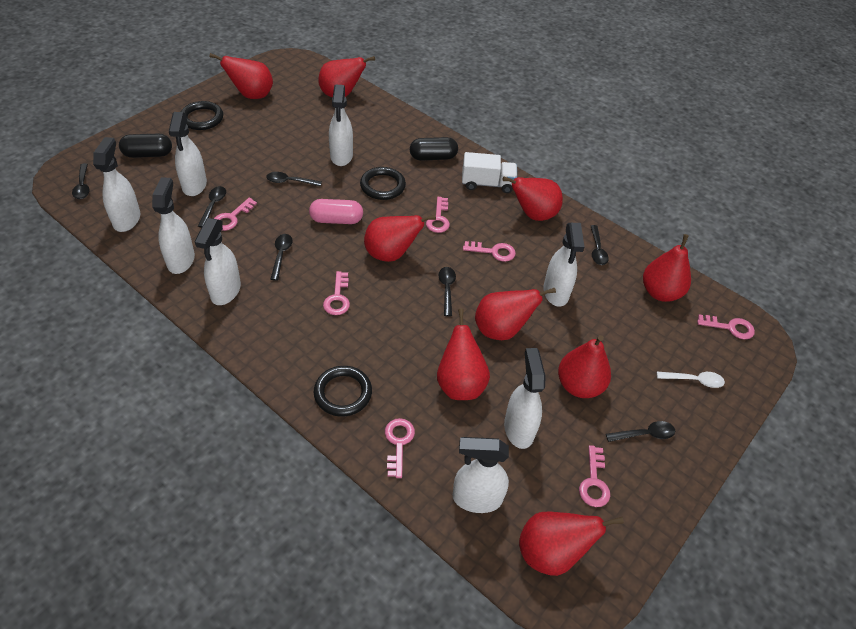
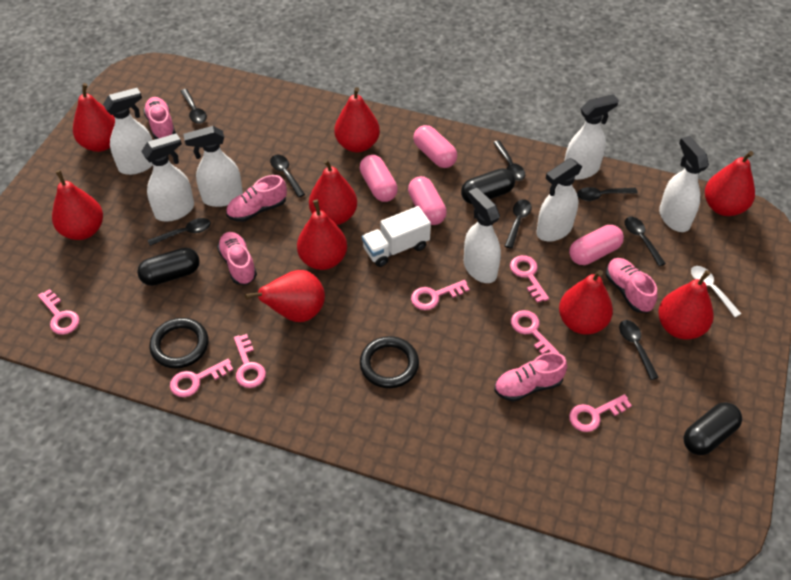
black capsule: [119,133,172,158] [410,137,458,161] = 2 -> [137,248,200,286] [461,168,515,204] [683,402,742,455] = 3
black ring: [181,101,223,130] [314,366,372,417] [360,167,406,200] = 3 -> [150,318,208,368] [360,336,419,388] = 2
black spoon: [72,163,90,199] [198,186,226,228] [266,172,322,186] [270,234,293,281] [438,267,456,317] [591,225,609,265] [606,421,675,442] = 7 -> [148,218,211,246] [180,89,207,124] [270,155,305,198] [493,140,525,181] [505,199,532,249] [577,187,638,201] [619,320,659,380] [625,217,666,266] = 8
pink capsule: [309,199,363,224] = 1 -> [360,155,398,202] [408,176,447,225] [413,125,457,168] [569,225,624,265] = 4
pink shoe: none = 0 -> [143,97,176,139] [217,232,257,285] [226,175,287,222] [495,352,567,402] [606,258,657,313] = 5
white spray bottle: [93,137,141,232] [152,177,195,274] [169,112,207,196] [194,218,241,305] [329,85,353,166] [453,437,509,513] [504,348,545,449] [543,223,584,307] = 8 -> [103,88,153,175] [141,133,194,222] [183,126,243,207] [464,188,501,283] [536,158,582,242] [565,94,619,180] [659,136,709,232] = 7

